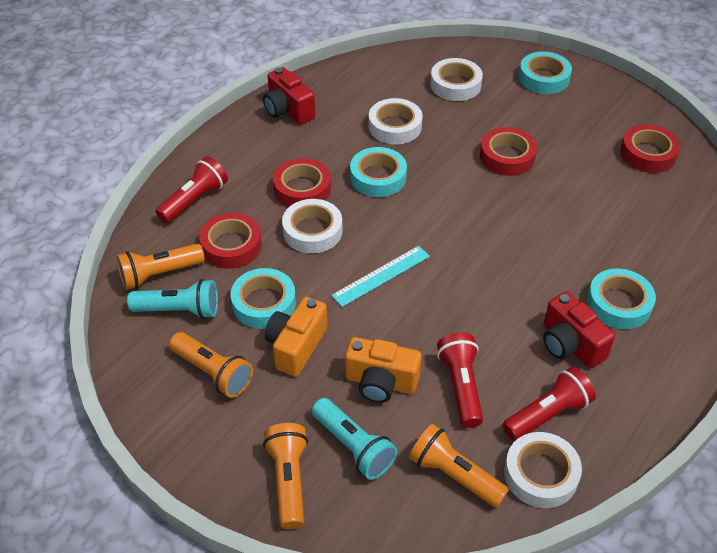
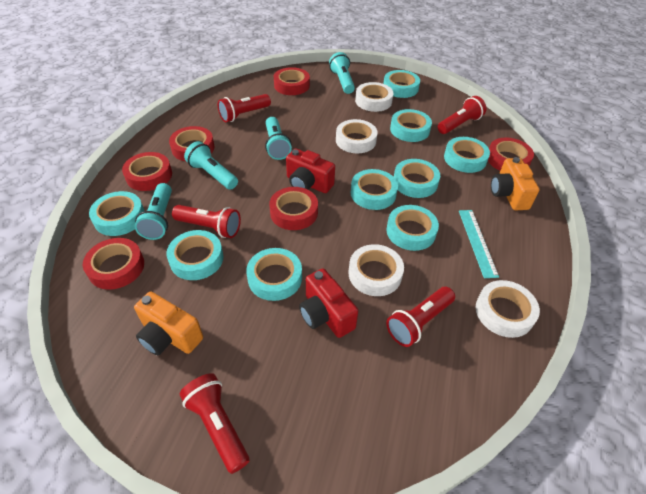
orange flashlight: [116,244,205,290] [169,332,253,398] [263,423,308,529] [409,424,509,508] = 4 -> none = 0
red flashlight: [156,156,228,223] [437,332,483,428] [502,367,596,441] = 3 -> [172,205,241,238] [180,373,250,474] [218,94,271,122] [386,287,455,347] [438,96,486,134] = 5
red tape: [199,213,262,269] [273,158,331,207] [480,127,537,176] [620,125,680,173] = 4 -> [83,238,144,290] [122,152,172,191] [169,126,215,161] [269,187,318,230] [274,67,310,95] [488,137,534,171] = 6
turquoise flashlight: [127,279,218,319] [312,398,397,480] = 2 -> [134,183,172,240] [184,141,238,190] [265,117,292,160] [329,52,355,94] = 4
turquoise tape: [231,268,296,329] [350,147,407,197] [519,52,572,94] [587,268,656,329] = 4 -> [89,191,144,236] [166,230,223,280] [246,248,302,301] [351,169,398,210] [383,70,420,98] [387,205,439,251] [390,109,432,142] [394,159,440,198] [444,137,490,173] = 9

